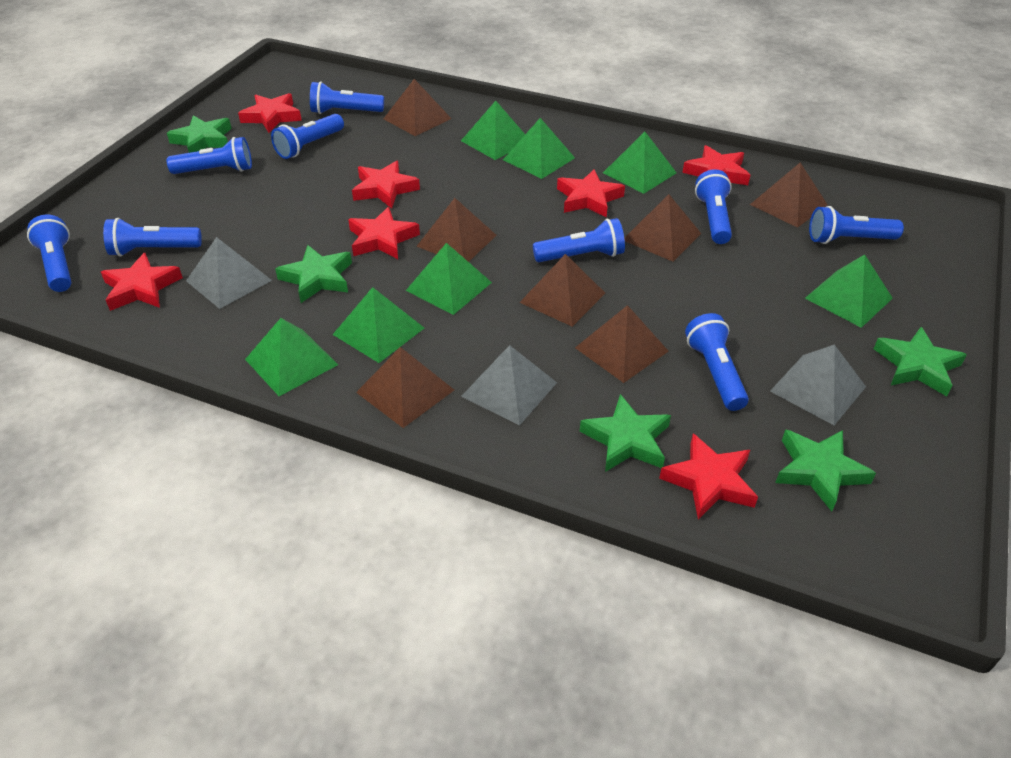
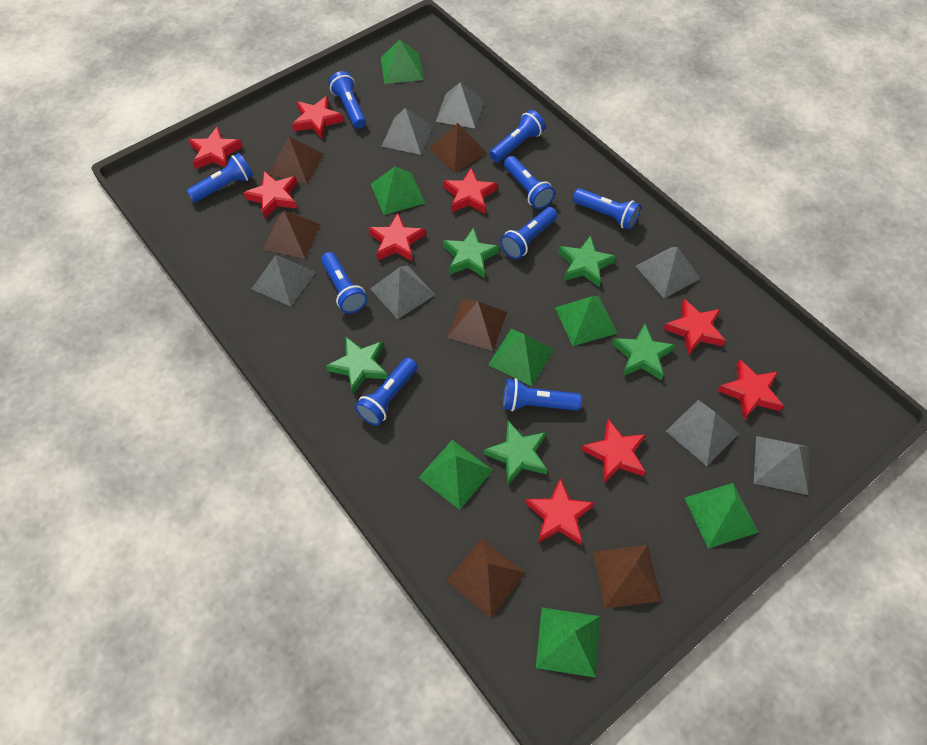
brown pyramid: [356,347,454,428] [383,79,452,136] [417,198,497,262] [519,254,605,327] [575,305,669,383] [624,194,701,262] [750,162,828,228] = 7 -> [263,211,321,259] [268,136,324,184] [429,123,487,173] [446,538,526,618] [447,300,507,351] [593,545,662,609] = 6
grey pyramid: [186,237,272,309] [461,345,557,426] [770,344,866,425] = 3 -> [252,255,316,306] [370,265,435,319] [381,108,433,155] [436,82,485,128] [636,247,701,298] [666,400,739,466] [754,436,809,495] = 7
red star: [101,253,183,311] [238,93,302,133] [348,207,420,259] [352,161,420,208] [557,169,625,218] [659,434,758,519] [682,145,750,185] = 7 -> [188,126,243,169] [243,171,297,219] [292,96,344,139] [369,213,425,262] [443,168,497,214] [525,478,595,545] [581,419,646,483] [663,299,726,355] [717,360,784,420] = 9

